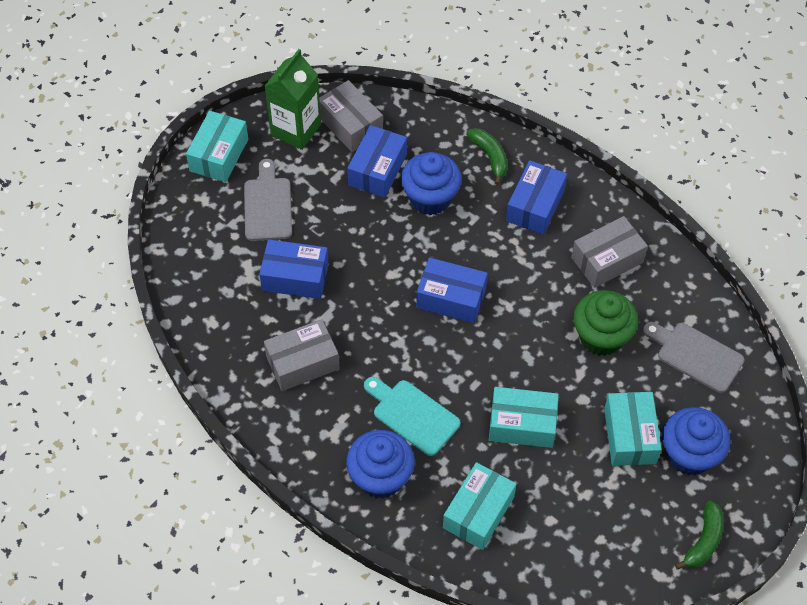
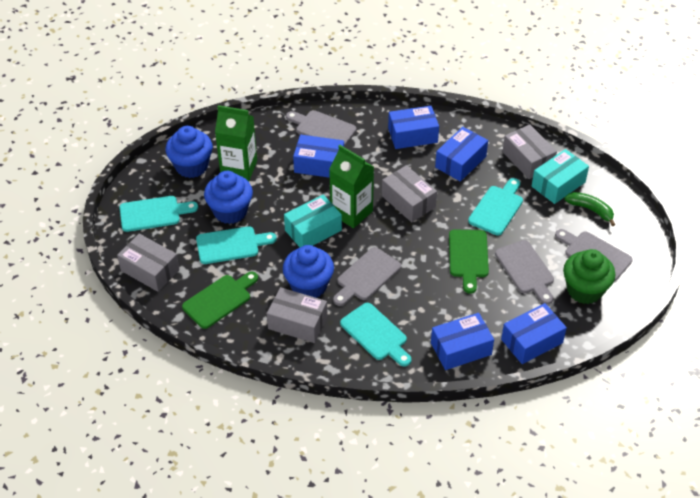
blue box: [259,239,329,299] [347,125,407,198] [416,258,488,323] [506,160,567,235] = 4 -> [293,135,344,178] [388,106,439,149] [431,313,494,370] [435,127,488,182] [501,303,567,364] = 5
green banana: [466,128,508,185] [675,501,723,570] = 2 -> [564,192,616,226] = 1
green carton: [265,49,321,150] = 1 -> [215,105,257,181] [329,145,374,228] = 2
green cutting board: none = 0 -> [182,272,258,329] [449,229,489,294] = 2
grey box: [264,319,340,391] [319,80,383,152] [571,216,648,288] = 3 -> [117,234,180,292] [267,287,327,343] [382,165,437,222] [502,124,557,179] = 4
grey cutting board: [244,159,292,241] [643,322,745,393] = 2 -> [286,110,357,147] [333,247,401,306] [495,240,554,305] [555,229,633,281] = 4
turquoise box: [186,111,248,182] [443,462,516,550] [489,387,559,448] [604,392,662,466] = 4 -> [284,195,342,247] [532,149,589,204] = 2
turquoise cutting board: [364,377,460,456] = 1 -> [119,196,198,232] [196,226,277,264] [340,303,412,367] [468,178,523,235] = 4

